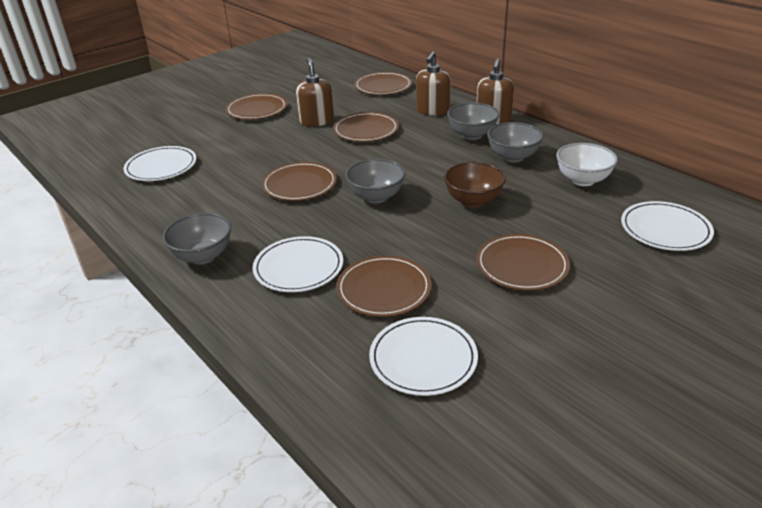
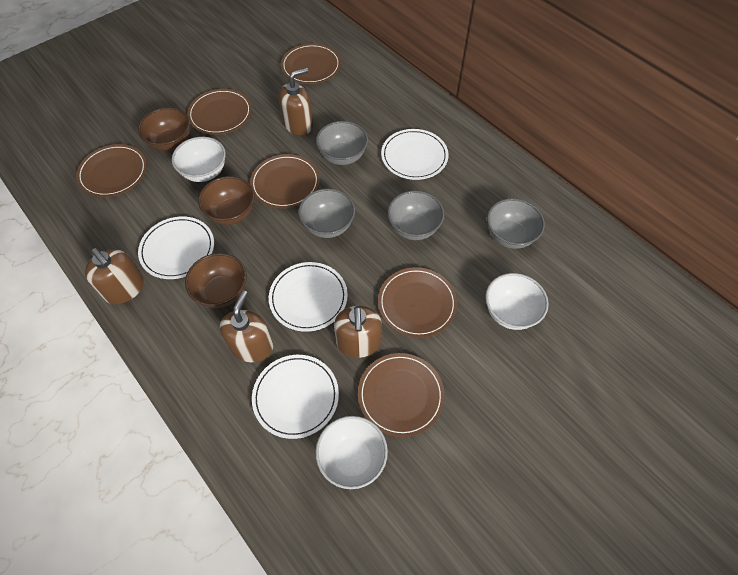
brown bowl: [444,162,506,207] = 1 -> [138,107,190,151] [185,253,247,308] [198,176,255,225] = 3
brown soap dispenser: [296,58,334,127] [416,51,451,115] [476,58,514,124] = 3 -> [85,248,144,304] [220,291,273,362] [279,67,313,136] [334,306,382,358] = 4
white bowl: [556,143,618,186] = 1 -> [172,137,226,182] [315,416,388,489] [485,273,549,330] = 3

